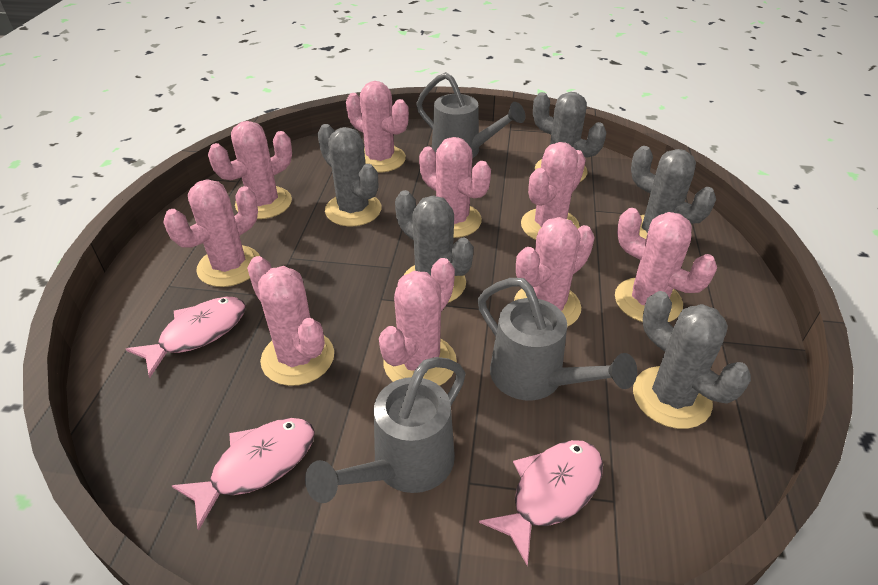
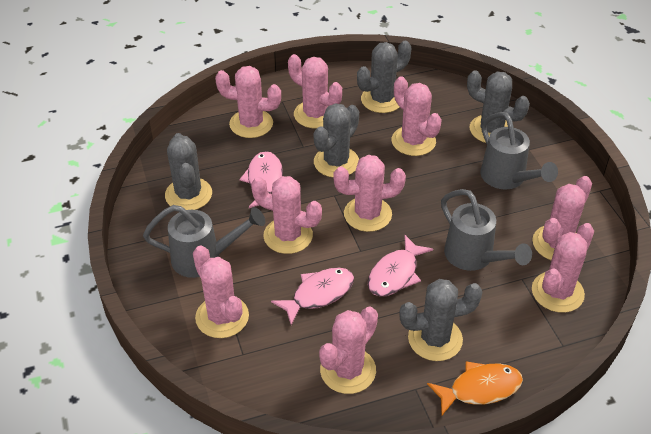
orange fish: none = 0 -> [427,361,523,416] = 1

